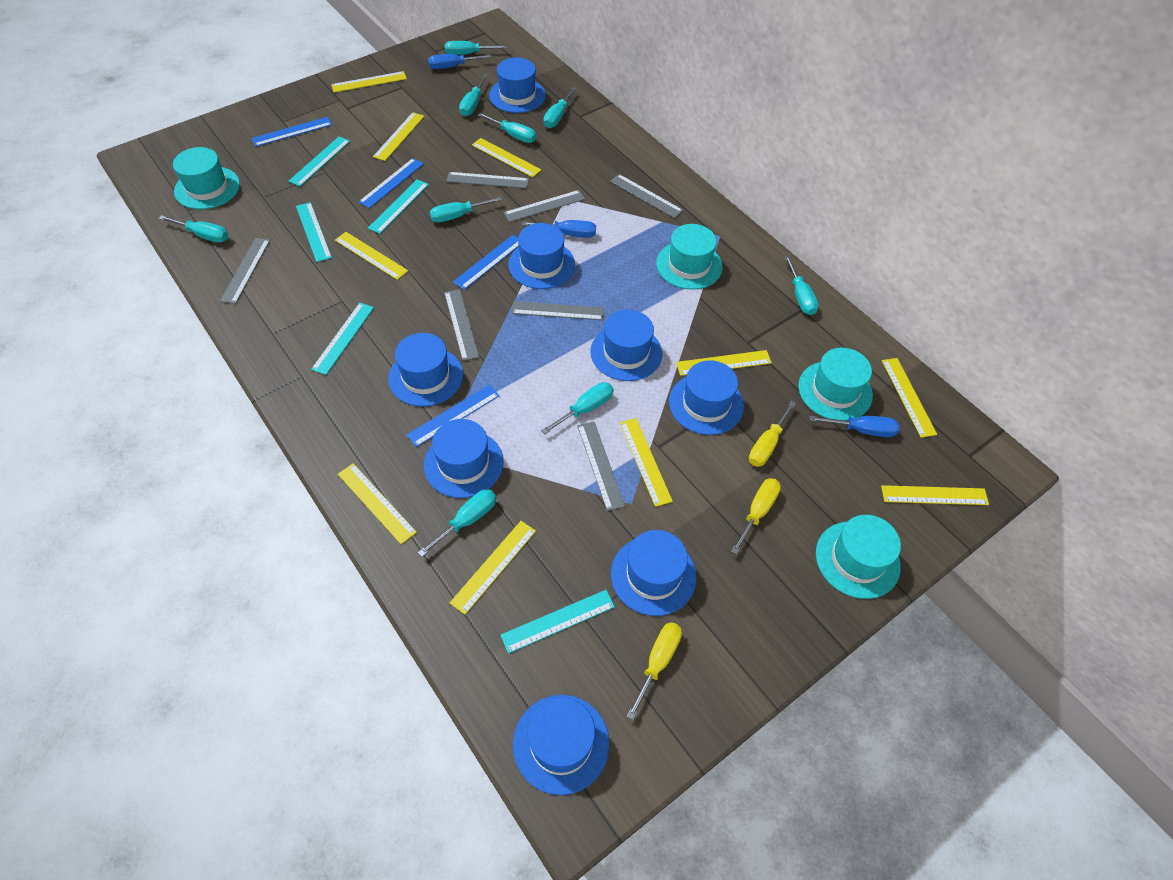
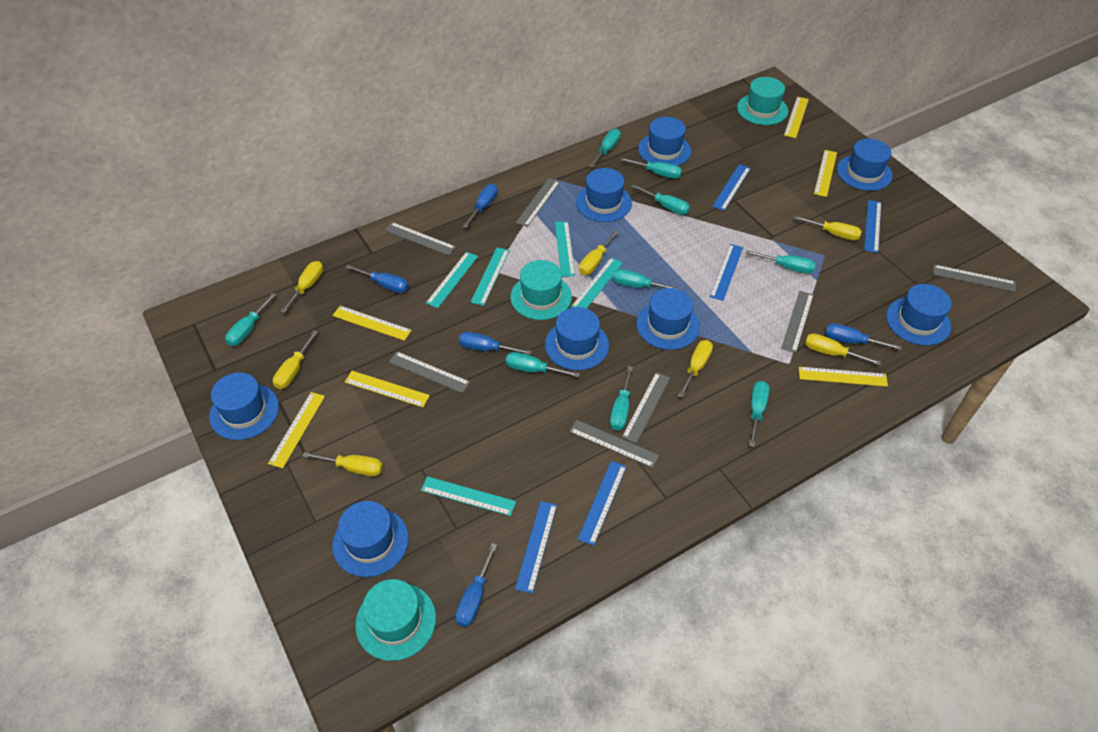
blue ruler: [252,117,332,147] [359,158,424,208] [406,385,499,447] [453,235,519,290] = 4 -> [515,501,557,594] [578,461,627,546] [709,244,743,301] [712,164,751,211] [864,200,881,253] = 5
blue screwdriver: [428,54,492,69] [522,220,596,238] [810,416,900,437] = 3 -> [346,265,409,293] [455,543,497,627] [459,332,532,355] [463,184,498,228] [825,323,902,350] = 5
turquoise hat: [173,147,240,209] [656,224,723,290] [798,348,873,421] [816,515,901,599] = 4 -> [355,579,436,661] [510,260,572,320] [737,77,788,125] = 3
yellow ruler: [331,71,407,92] [335,232,408,280] [338,463,417,544] [373,112,425,161] [450,521,536,614] [472,138,541,177] [620,418,673,507] [676,350,772,376] [881,485,989,505] [882,358,937,438] = 10 -> [268,392,325,468] [332,306,412,341] [345,371,430,407] [784,97,809,138] [799,367,888,387] [814,150,837,197] = 6
yellow screwdriver: [627,622,682,720] [731,478,781,555] [749,401,796,467] = 3 -> [273,330,318,389] [280,261,323,313] [302,452,383,476] [579,230,619,275] [678,340,713,398] [794,216,862,241] [805,333,881,365] = 7

